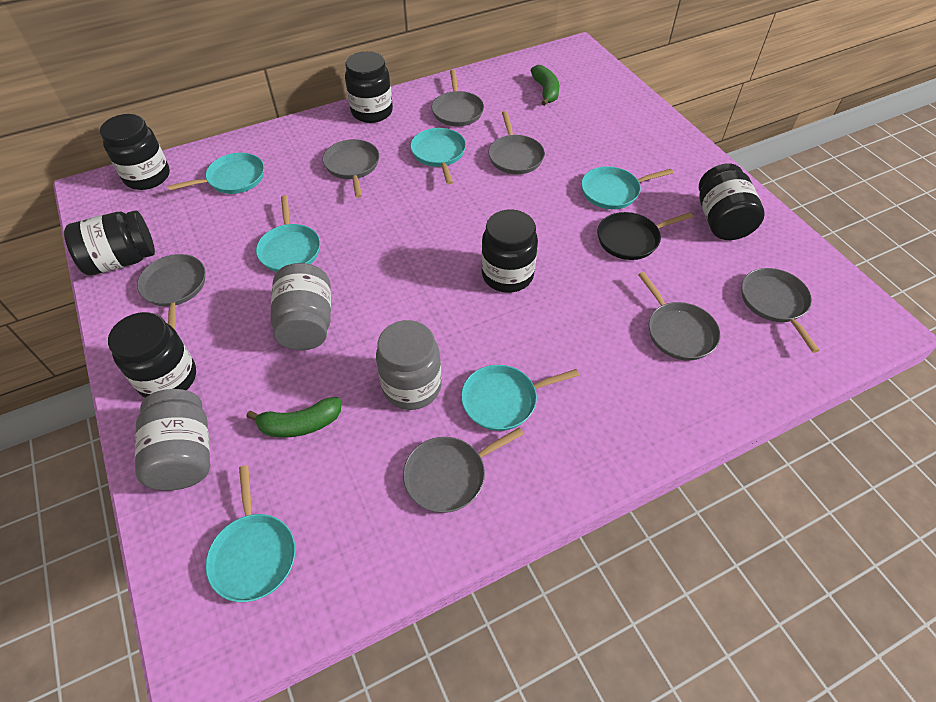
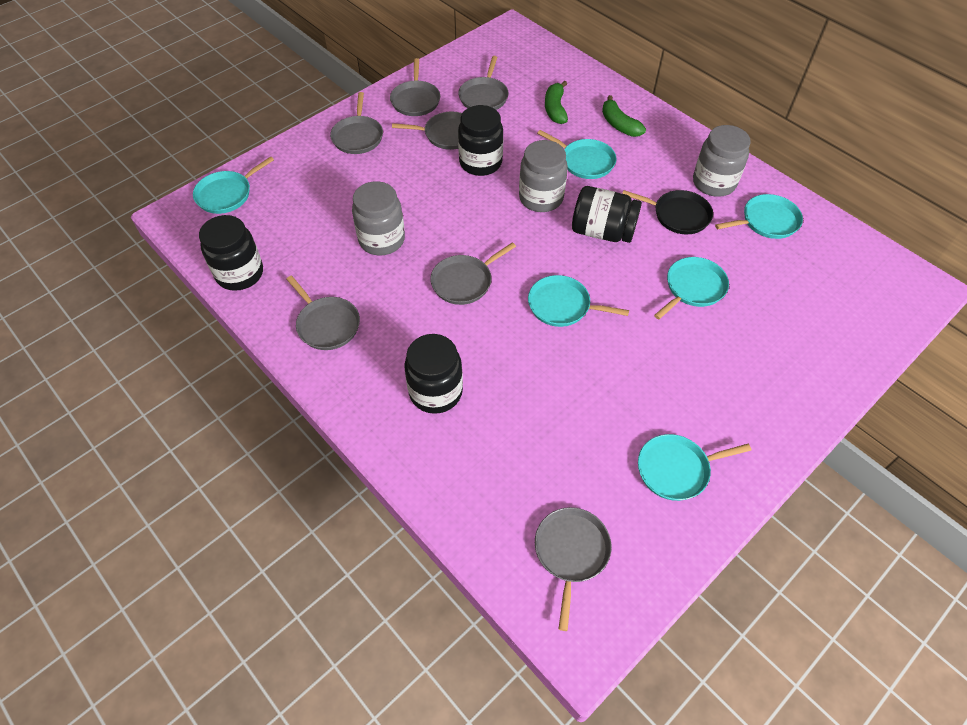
black jar: [64,211,155,276] [100,114,170,190] [108,312,196,398] [345,51,393,123] [481,210,538,293] [699,163,765,240] = 6 -> [199,215,263,291] [404,334,463,414] [458,105,503,176] [572,186,642,243] = 4

